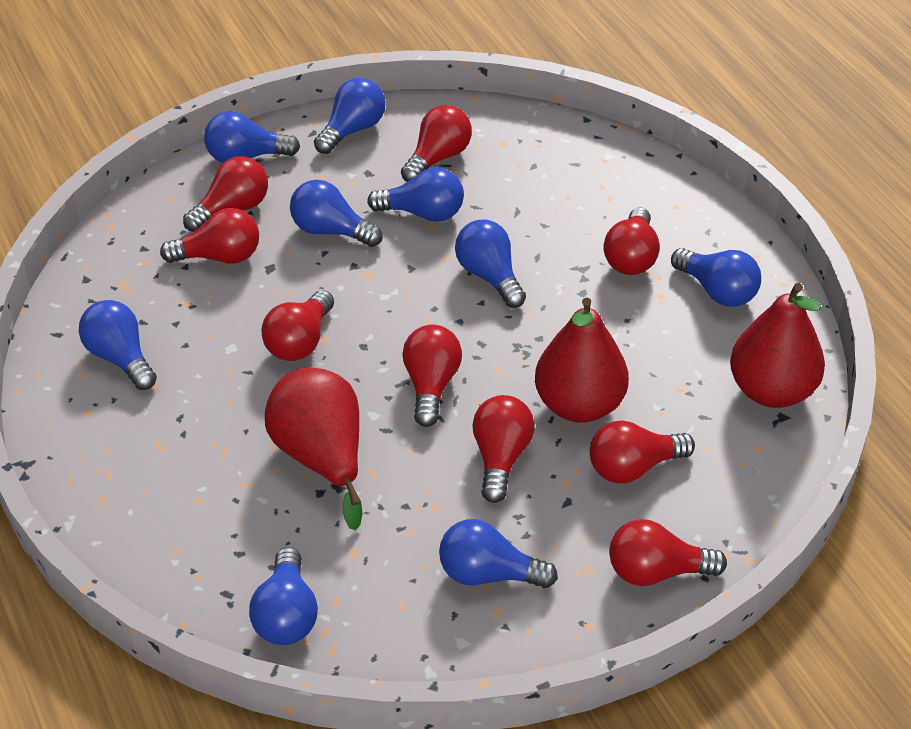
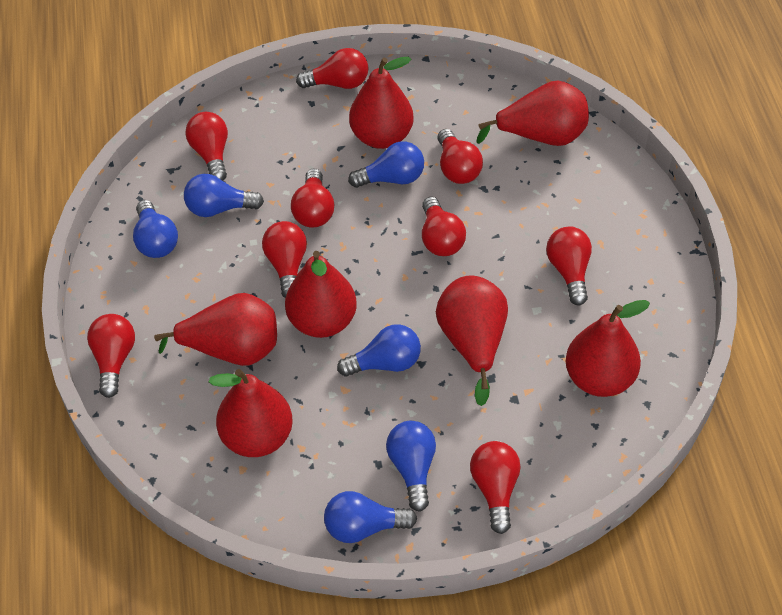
blue light bulb: [78,300,157,390] [204,111,300,163] [249,547,318,645] [290,180,383,247] [314,78,386,154] [367,167,464,222] [439,519,558,588] [455,220,526,308] [671,248,761,307] = 9 -> [133,200,178,258] [184,174,264,217] [324,491,417,543] [337,324,421,377] [348,141,424,188] [386,421,436,512] = 6
red pear: [265,367,362,530] [535,298,629,423] [730,283,825,408] = 3 -> [154,293,277,366] [209,369,293,457] [285,251,357,338] [349,57,414,149] [436,276,508,406] [477,80,589,146] [566,300,650,397] = 7

